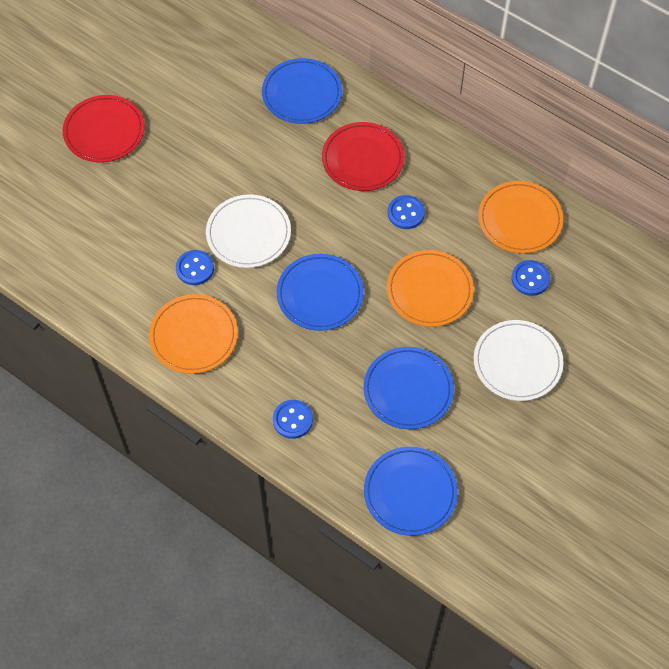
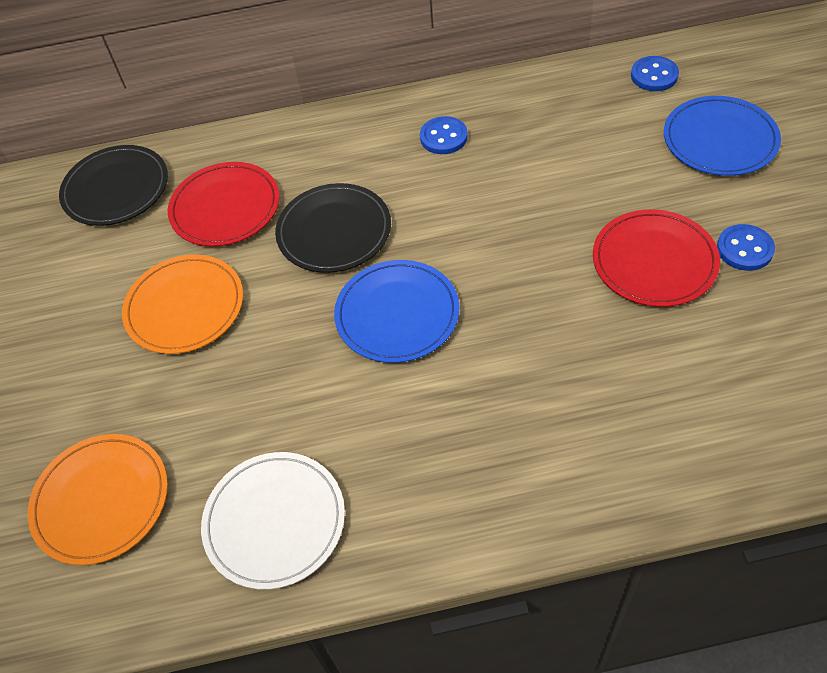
black plate: none = 0 -> [59,145,168,226] [275,183,391,273] = 2
blue button: [176,250,214,285] [273,400,313,439] [388,195,425,229] [511,260,550,296] = 4 -> [420,116,468,154] [631,56,679,91] [717,224,775,271] = 3
blue plate: [262,58,342,124] [276,254,364,331] [363,347,454,429] [364,447,458,536] = 4 -> [334,260,460,363] [664,96,781,176] = 2
orange plate: [149,294,238,374] [387,250,474,327] [478,181,563,254] = 3 -> [28,434,168,565] [122,255,243,354] = 2
white plate: [206,194,291,268] [474,320,564,401] = 2 -> [201,452,345,589] = 1

